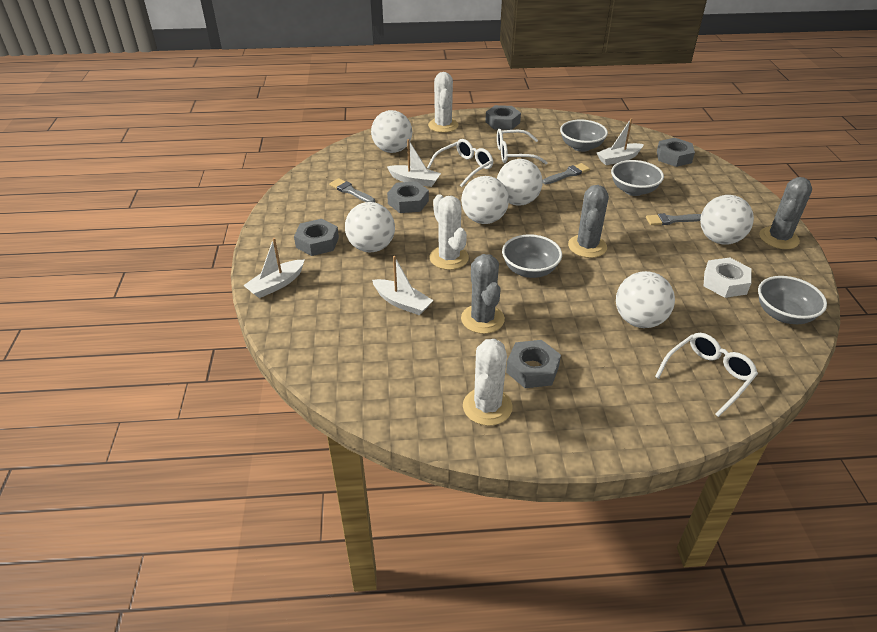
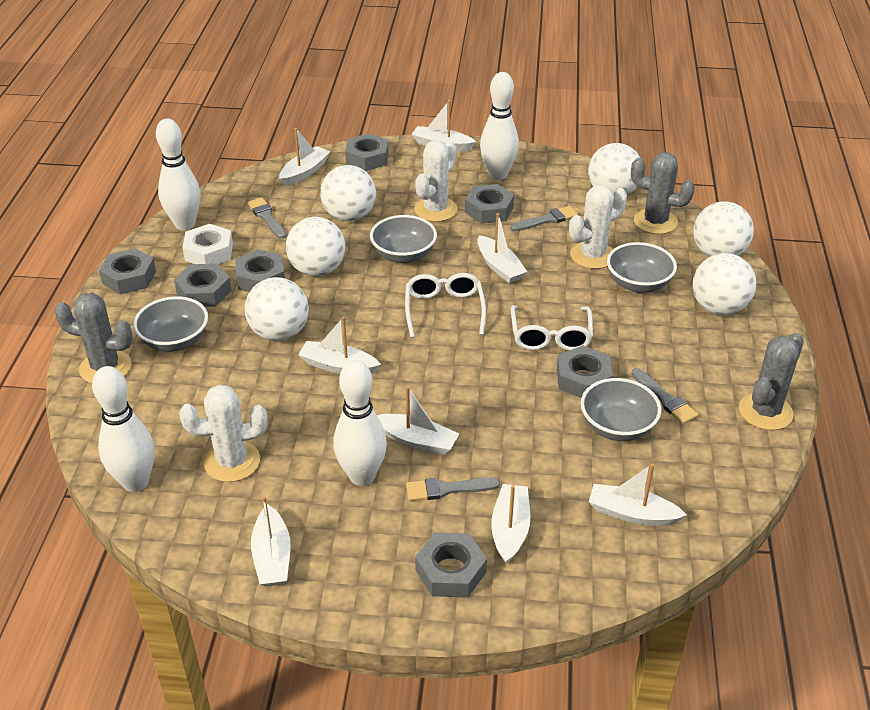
grey brush: [329,178,375,202] [543,163,590,184] [646,213,701,225] = 3 -> [247,198,286,239] [406,478,500,501] [510,206,578,231] [632,368,698,424] = 4
grey nut: [294,219,339,256] [387,181,429,213] [485,105,521,130] [506,340,561,388] [657,138,695,167] = 5 -> [99,248,156,294] [174,263,232,307] [235,249,285,292] [345,133,389,171] [415,533,487,598] [465,184,514,224] [557,345,613,398] = 7
white boat: [243,238,304,298] [372,256,433,315] [387,139,441,187] [597,118,644,165] = 4 -> [251,496,291,586] [279,128,330,186] [298,317,381,374] [377,386,459,455] [411,100,476,152] [477,213,527,283] [491,484,530,564] [589,464,687,526] = 8
white bowling pin: none = 0 -> [92,366,155,492] [156,118,201,230] [333,360,387,486] [480,72,519,180] = 4
white glasses: [427,139,493,187] [497,129,548,164] [655,333,758,417] = 3 -> [405,273,486,338] [511,305,593,350] = 2

